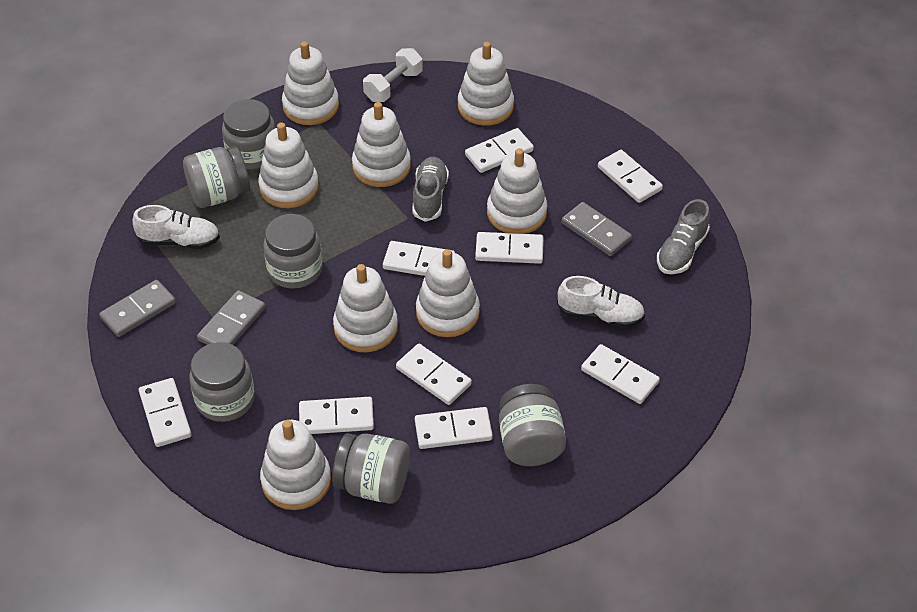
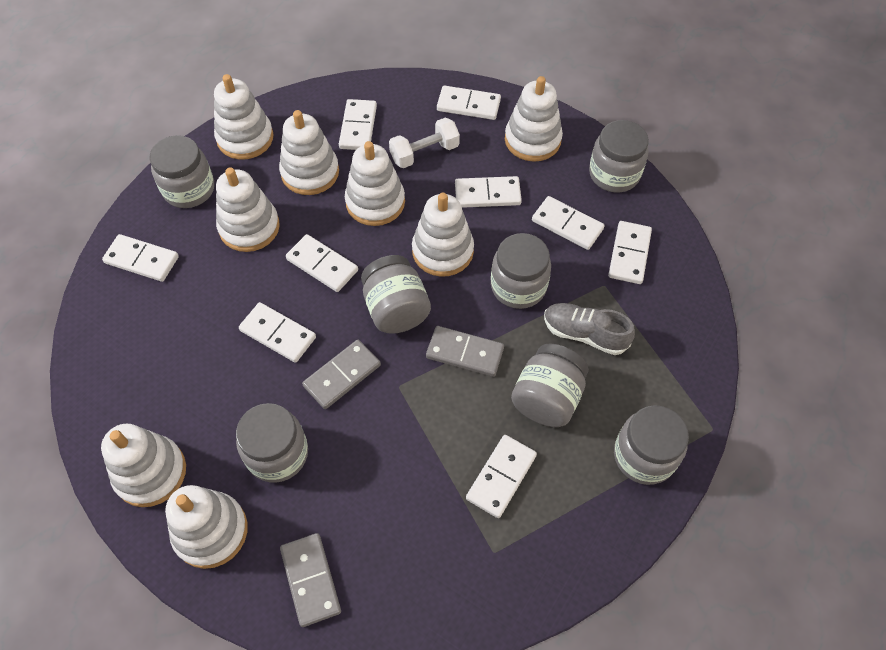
grey jar: [183,146,250,208] [190,342,255,422] [222,99,275,170] [263,214,323,289] [332,433,410,504] [499,384,566,466] = 6 -> [150,135,214,208] [236,403,308,483] [361,255,431,334] [491,233,551,309] [511,344,589,427] [589,120,649,192] [614,405,689,485] = 7
grey shoe: [412,156,449,222] [657,199,710,274] = 2 -> [544,303,635,355] = 1
white shoe: [133,205,220,249] [557,276,645,328] = 2 -> none = 0

